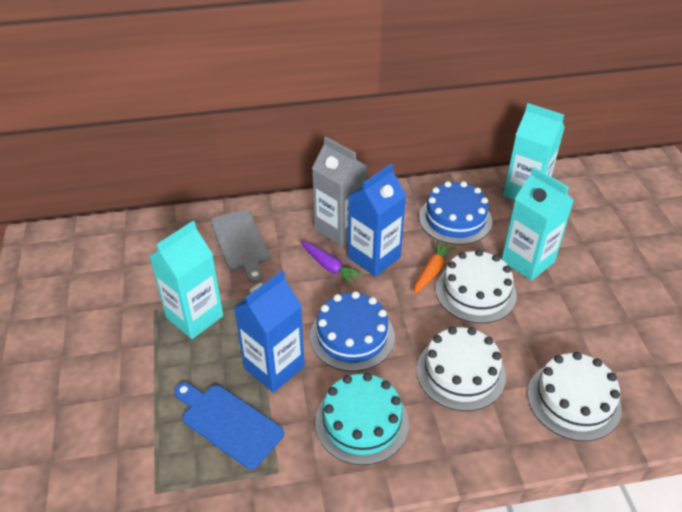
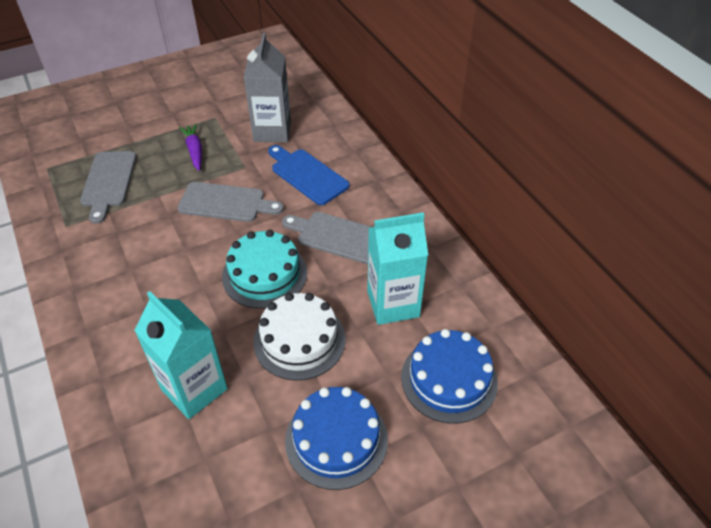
blue carton: [234,271,305,393] [348,163,406,277] = 2 -> none = 0
grey cutting board: [211,210,270,283] = 1 -> [80,151,137,224] [178,182,284,222] [282,212,371,264] = 3
orange carrot: [414,240,455,294] = 1 -> none = 0
turquoise carton: [149,221,223,339] [502,167,574,281] [503,103,565,200] = 3 -> [134,291,228,419] [367,212,428,325] = 2
white cake: [416,327,506,411] [436,250,517,323] [527,352,622,441] = 3 -> [253,293,346,381] = 1

